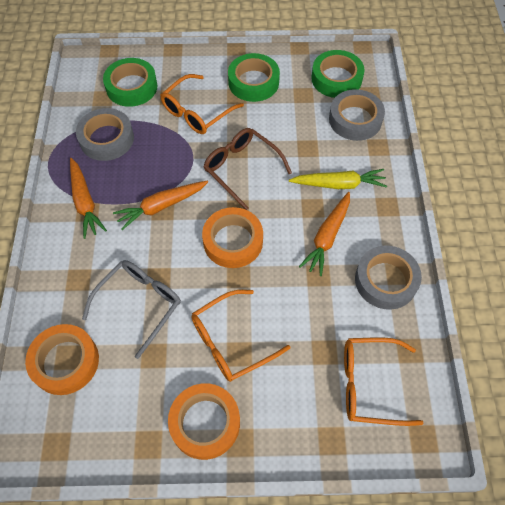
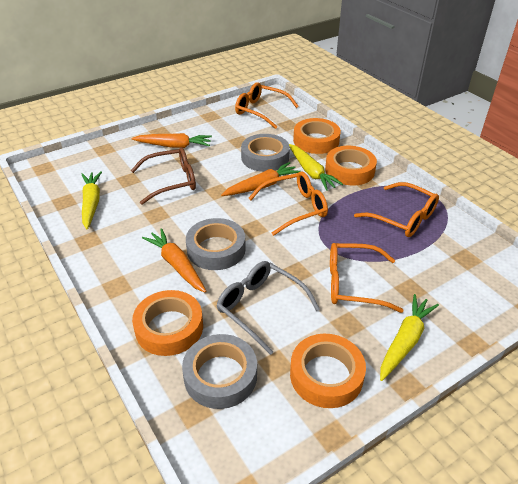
green tape: [103,58,157,107] [228,53,280,102] [311,50,364,98] = 3 -> none = 0
orange glasses: [161,74,244,134] [191,290,290,382] [344,337,424,426] = 3 -> [235,82,299,129] [248,171,328,236] [330,243,404,313] [354,182,439,237] = 4
orange tape: [25,324,99,395] [168,383,240,460] [202,207,263,268] = 3 -> [132,290,203,356] [290,334,366,408] [293,118,341,154] [325,146,377,185] = 4
yellow carrot: [289,169,387,189] = 1 -> [81,171,102,230] [289,144,343,191] [380,294,439,381] = 3

